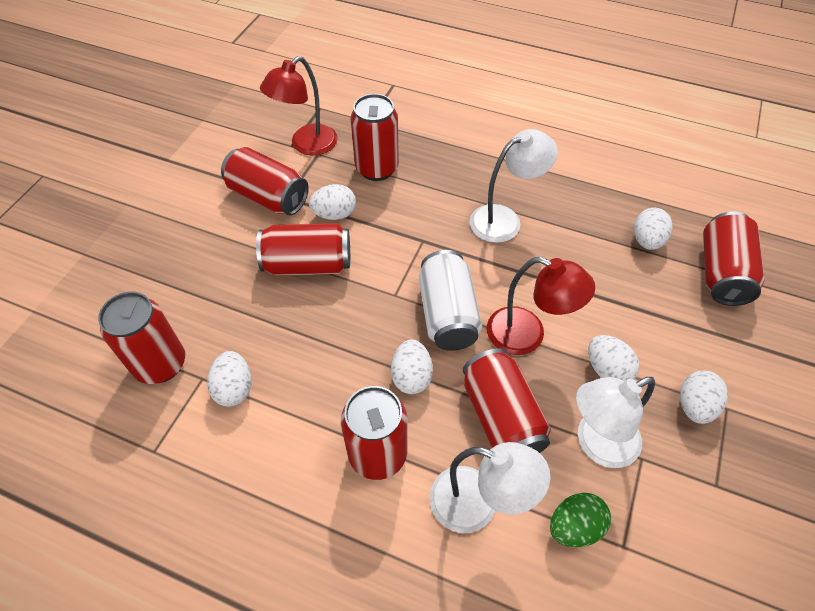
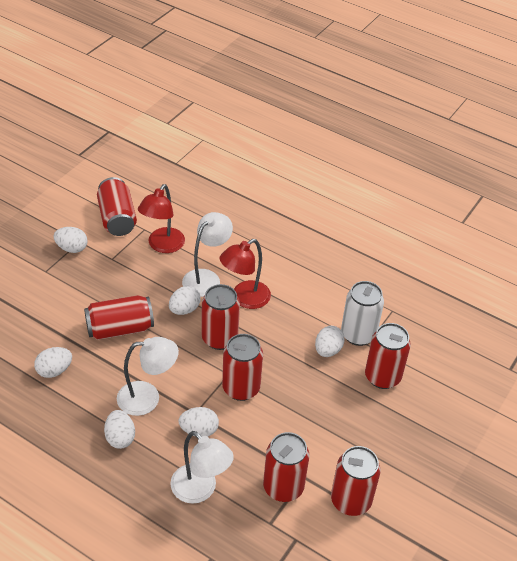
green egg: [550,493,611,547] = 1 -> none = 0

